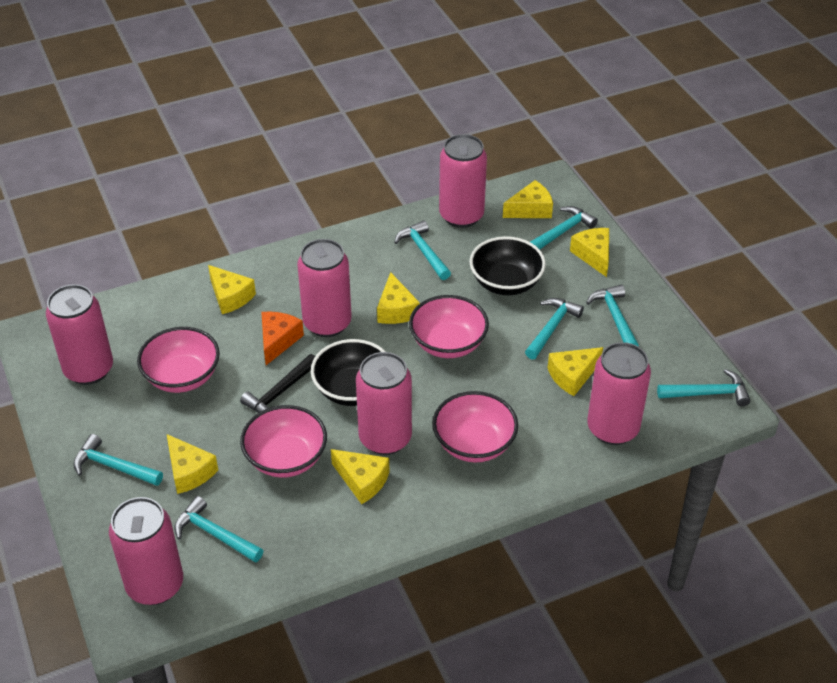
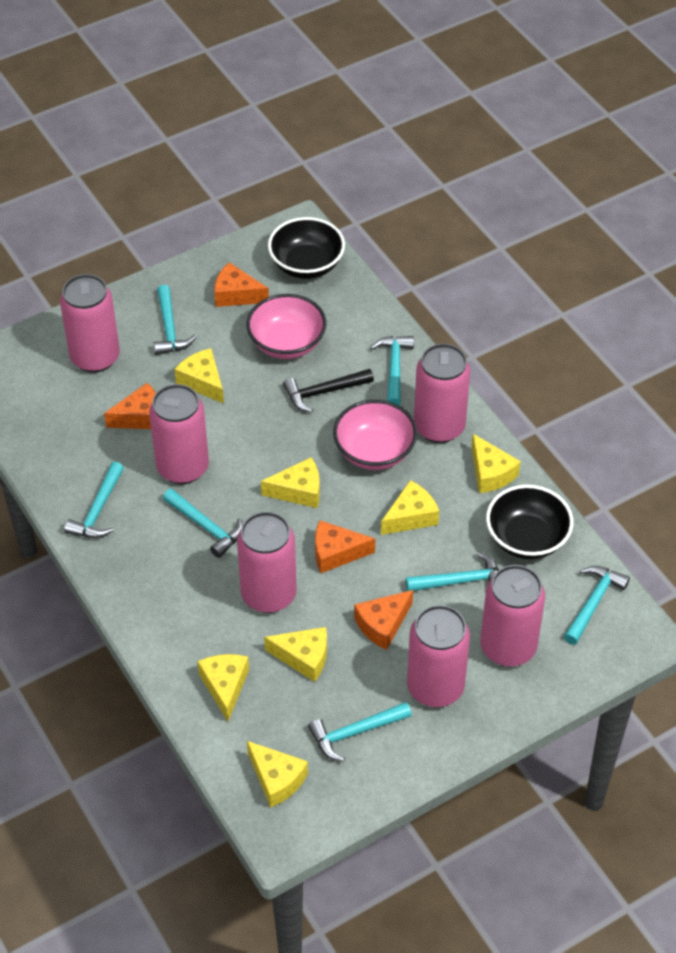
orange cheese: [261,312,304,365] = 1 -> [104,383,156,429] [214,262,269,307] [315,520,375,573] [354,590,413,650] = 4
pink bowl: [137,327,220,393] [240,405,327,478] [409,295,489,358] [432,391,518,462] = 4 -> [246,294,327,359] [333,400,417,470] = 2

